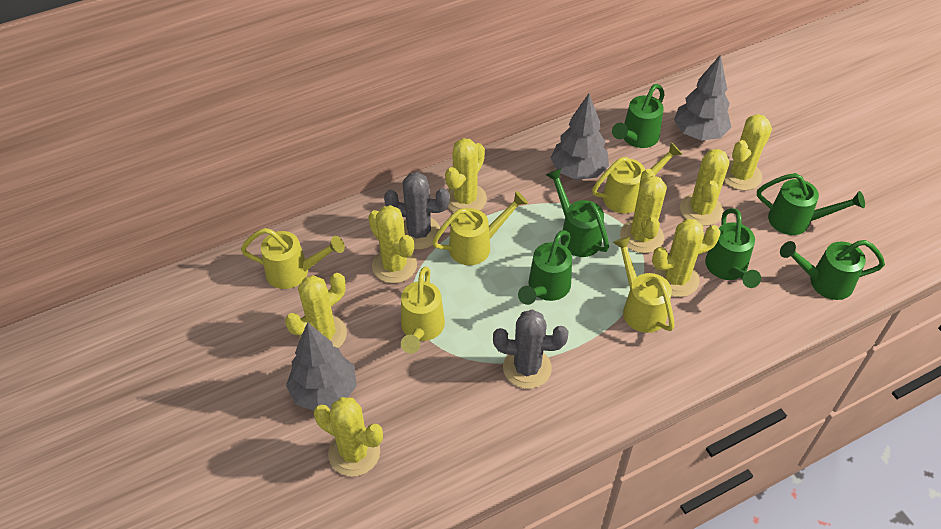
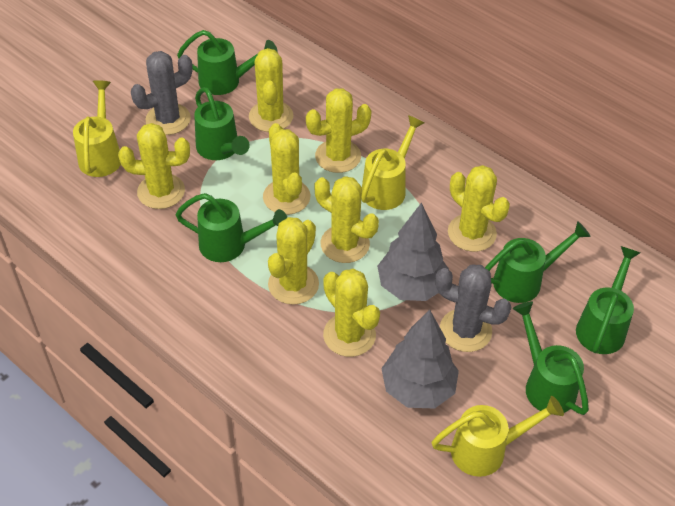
grey tree: [286,322,357,411] [551,94,609,180] [674,54,731,141] = 3 -> [377,202,449,301] [381,310,459,409] = 2
yellow watering can: [241,228,345,289] [401,267,445,354] [432,191,528,265] [592,142,682,214] [613,236,675,333] = 5 -> [73,80,121,177] [361,115,425,210] [431,396,564,477] = 3

